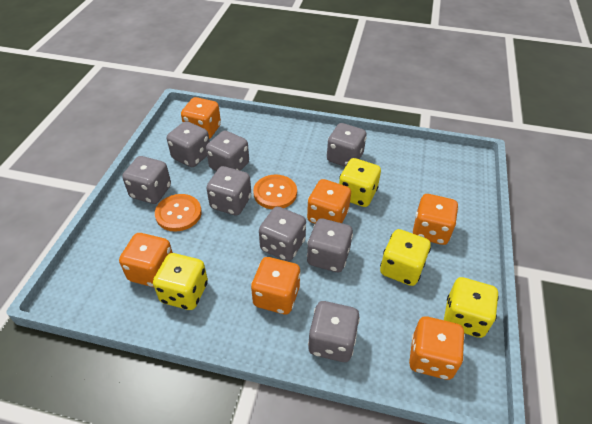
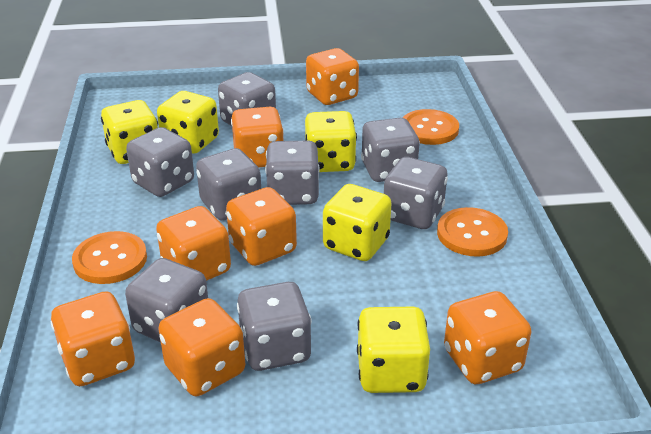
orange button: [155,194,202,232] [253,175,297,209] = 2 -> [72,231,147,284] [403,109,459,145] [437,207,508,257] = 3
orange dice: [119,233,173,287] [181,97,221,139] [251,257,301,314] [307,179,351,224] [409,316,465,380] [413,194,458,245] = 6 -> [51,291,135,386] [156,206,231,281] [158,298,245,396] [226,187,297,266] [231,107,284,168] [306,48,359,105] [444,291,532,384] = 7
yellow dice: [153,253,208,310] [339,158,381,207] [380,229,431,286] [444,277,499,338] = 4 -> [101,100,158,164] [157,91,219,154] [305,111,357,172] [323,184,392,261] [357,307,430,393] = 5

